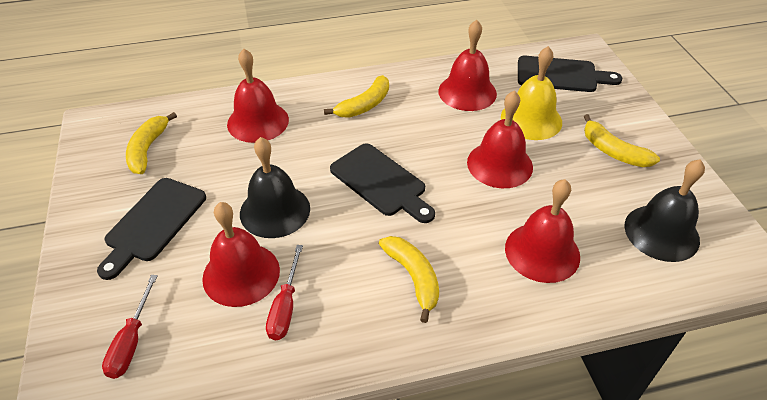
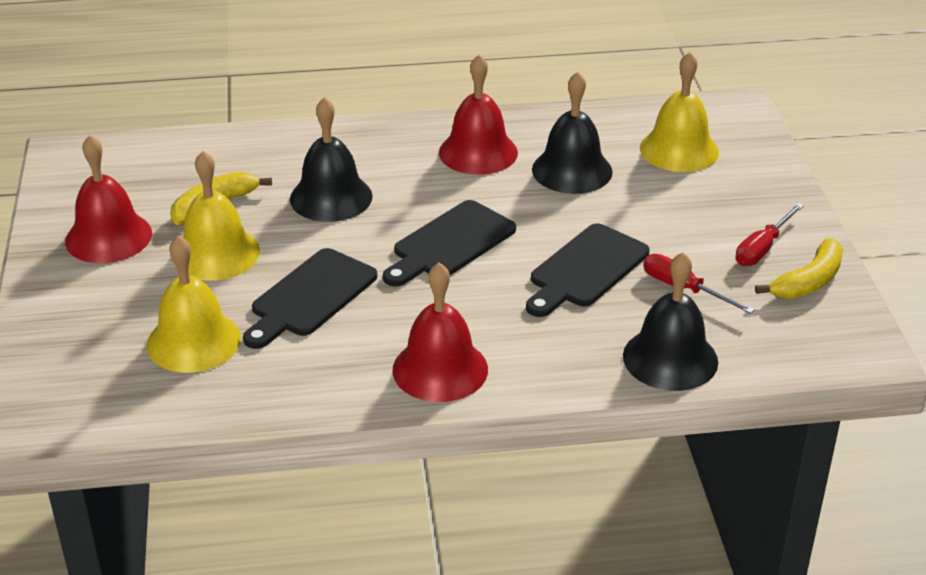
black bell: [240,137,310,238] [624,159,705,262] = 2 -> [290,97,373,222] [532,71,613,194] [623,252,718,391] = 3
red bell: [202,202,280,307] [227,49,289,143] [438,20,497,111] [467,91,533,188] [505,179,580,283] = 5 -> [65,135,152,263] [392,263,488,402] [439,54,518,175] = 3
yellow banana: [126,112,177,174] [324,75,389,118] [379,236,439,323] [584,114,660,167] = 4 -> [170,171,272,225] [755,238,843,299] = 2
yellow bell: [501,46,562,140] = 1 -> [146,235,241,373] [173,151,260,281] [640,52,719,172] = 3

